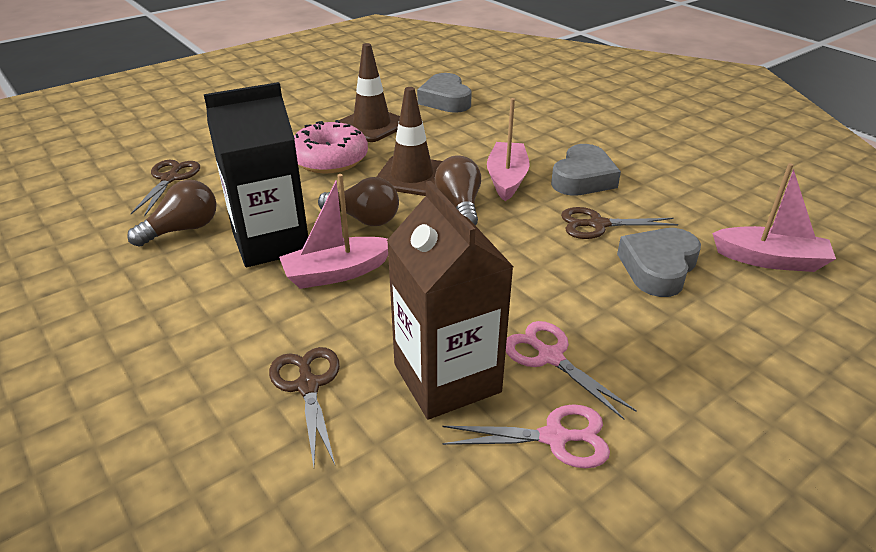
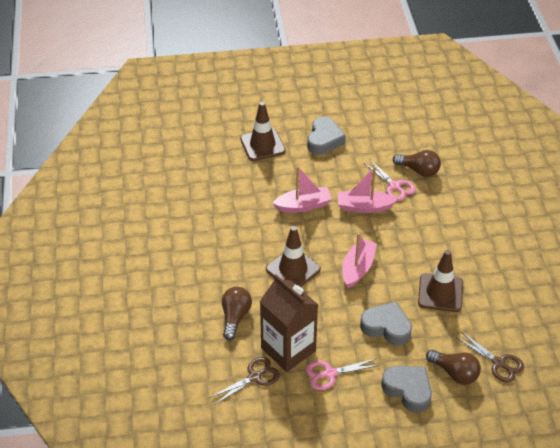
black carton: [204,82,308,267] = 1 -> none = 0
brown scissors: [131,160,200,217] [269,347,340,467] [561,207,678,239] = 3 -> [210,357,280,404] [457,332,524,383] = 2
brown traffic cone: [338,43,400,142] [377,87,443,196] = 2 -> [240,102,285,161] [266,226,321,287] [418,250,463,312] = 3
pink donut: [294,120,368,173] = 1 -> none = 0

